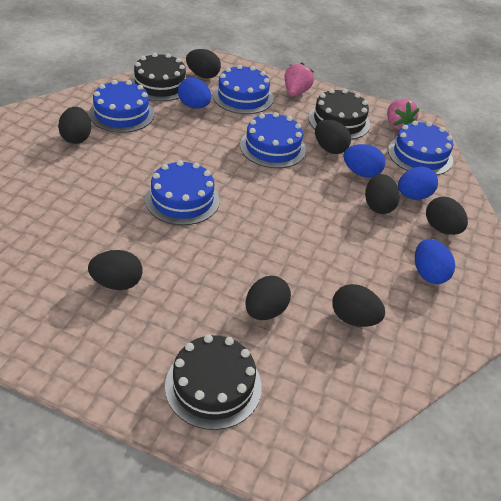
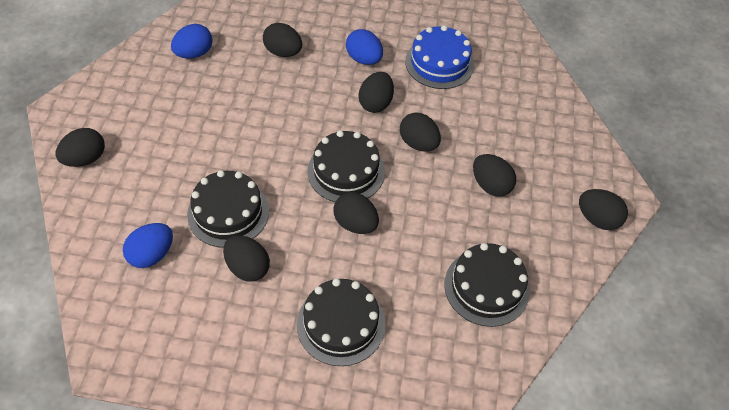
black cake: [130,53,187,101] [165,335,262,430] [308,89,370,140] = 3 -> [187,170,269,248] [297,278,385,366] [307,130,385,202] [444,243,530,327] = 4
blue cake: [89,80,155,133] [145,160,220,225] [213,65,273,114] [240,112,306,168] [388,121,453,175] = 5 -> [405,25,474,89] = 1
blue egg: [178,77,211,109] [343,144,385,178] [398,167,438,200] [415,239,455,284] = 4 -> [123,223,173,268] [171,24,213,59] [346,29,383,65] = 3
pink strawberry: [285,63,314,96] [387,99,419,130] = 2 -> none = 0

